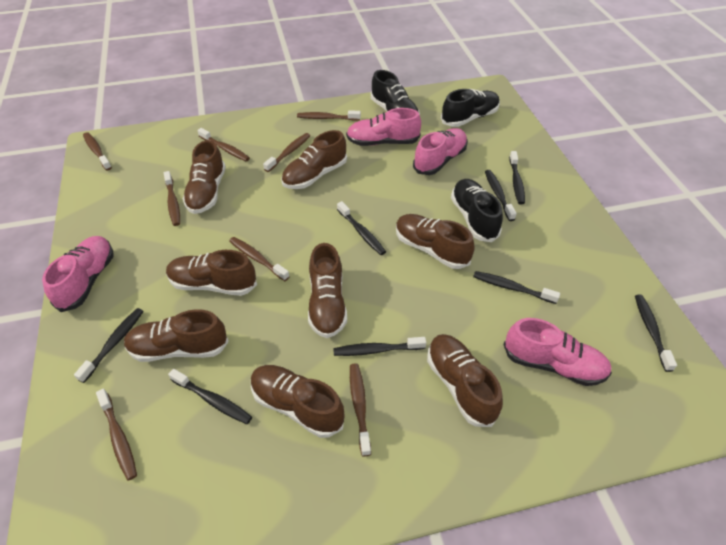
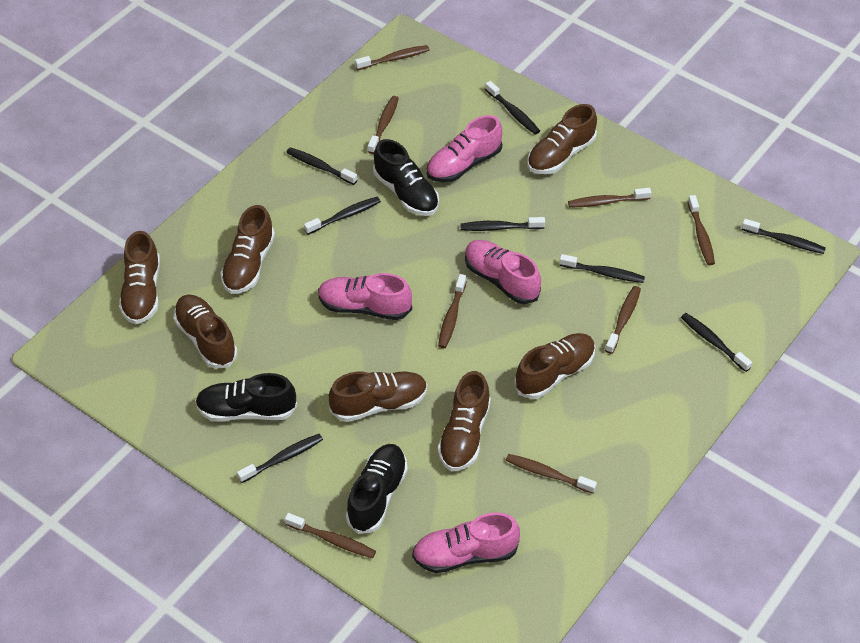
brown shoe: [124,309,229,362] [166,250,257,296] [183,140,226,214] [251,365,344,438] [281,130,347,189] [308,243,347,338] [396,214,475,269] [427,334,503,427] = 8 -> [119,231,160,324] [173,295,238,369] [221,205,275,294] [329,372,427,422] [438,371,491,471] [514,333,595,399] [527,104,597,174] = 7

